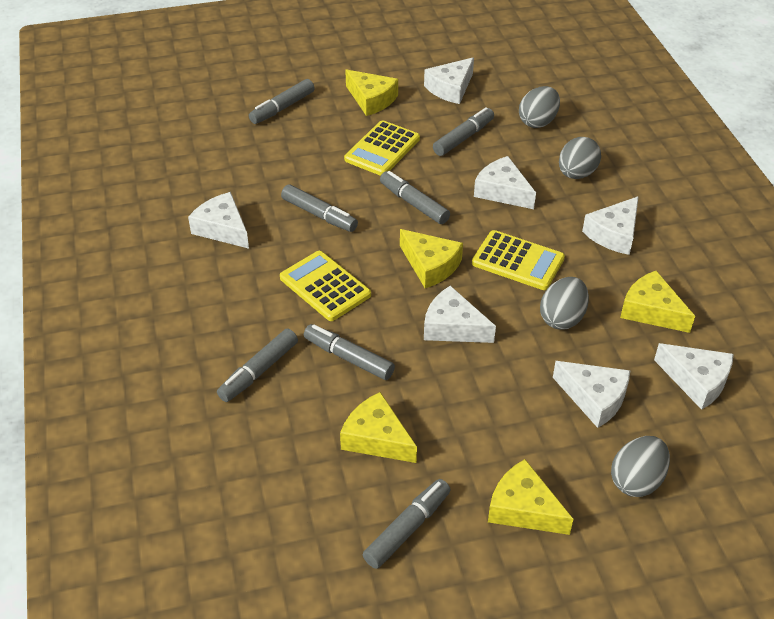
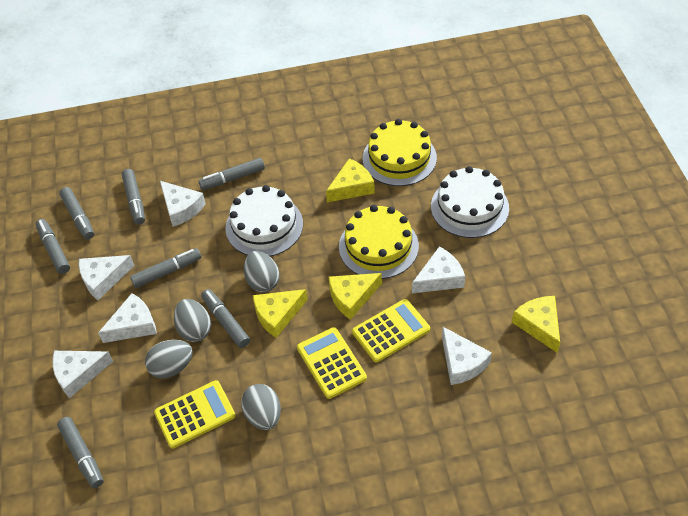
white cake: none = 0 -> [225,185,303,256] [431,166,509,238] = 2
white cheese: [188,192,249,249] [424,57,474,104] [424,286,496,343] [474,156,536,209] [553,361,630,428] [582,196,639,255] [654,343,733,410] = 7 -> [53,351,113,398] [79,255,135,300] [98,293,157,343] [160,181,206,227] [412,246,465,293] [442,327,492,385] = 6
yellow cake: none = 0 -> [339,205,419,279] [363,119,437,186] = 2
yellow cheese: [340,392,417,463] [345,69,398,116] [400,229,463,288] [488,459,574,535] [620,271,695,333] = 5 -> [253,289,308,338] [326,158,375,202] [329,273,382,320] [512,296,560,353] = 4

